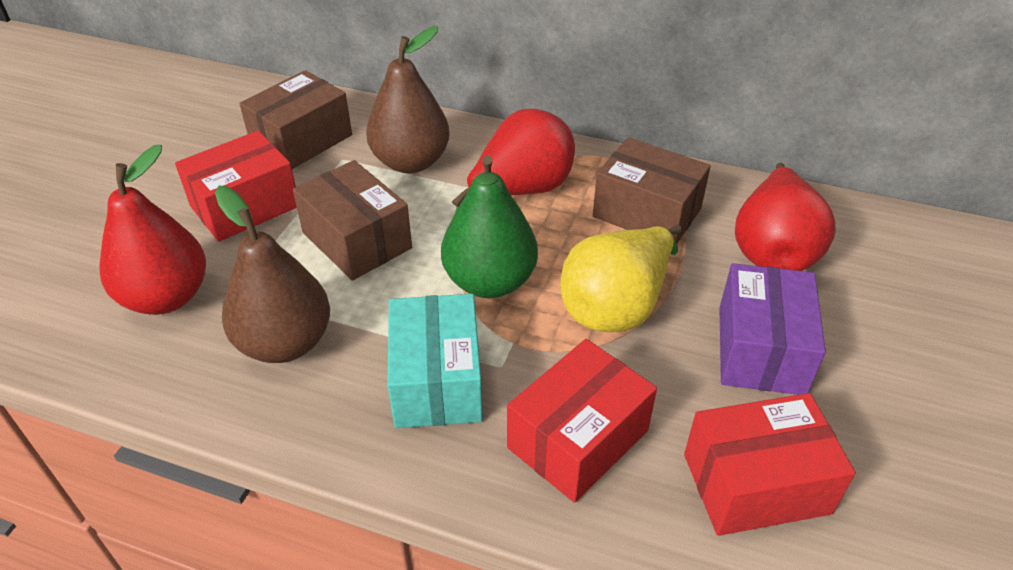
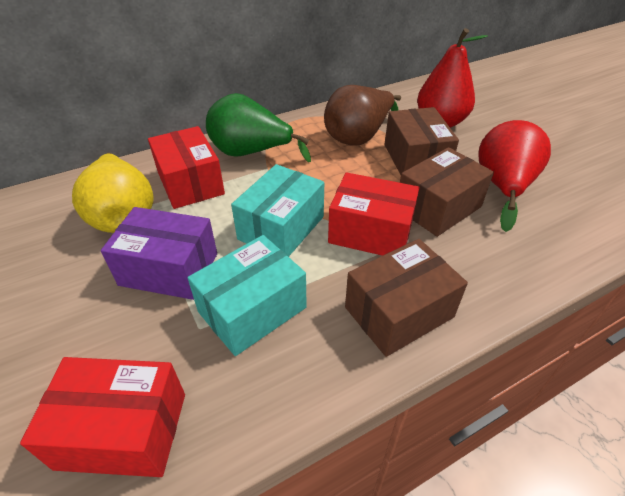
brown pear: [215,185,330,363] [366,26,450,173] = 2 -> [324,85,401,146] = 1
red pear: [99,144,206,315] [452,109,575,212] [735,163,836,271] = 3 -> [417,28,488,128] [478,120,551,232] = 2
turquoise box: [387,294,483,428] = 1 -> [188,235,307,356] [231,164,324,257] = 2

